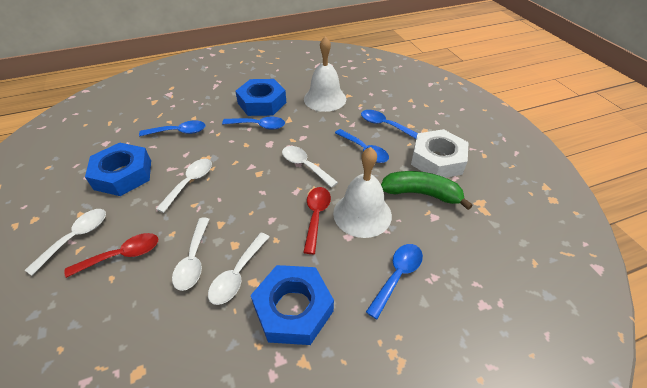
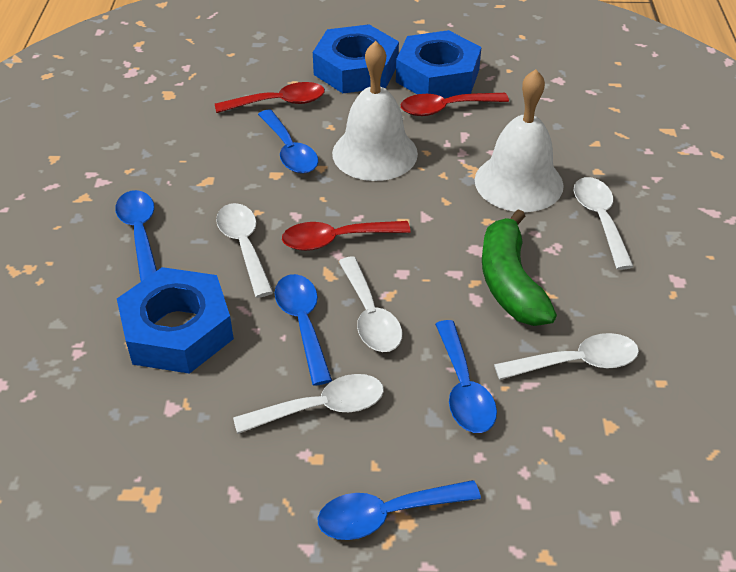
red spoon: [65,233,158,278] [303,187,331,254] = 2 -> [215,82,325,113] [282,221,411,251] [401,93,509,116] = 3
white nut: [411,129,469,178] = 1 -> none = 0

